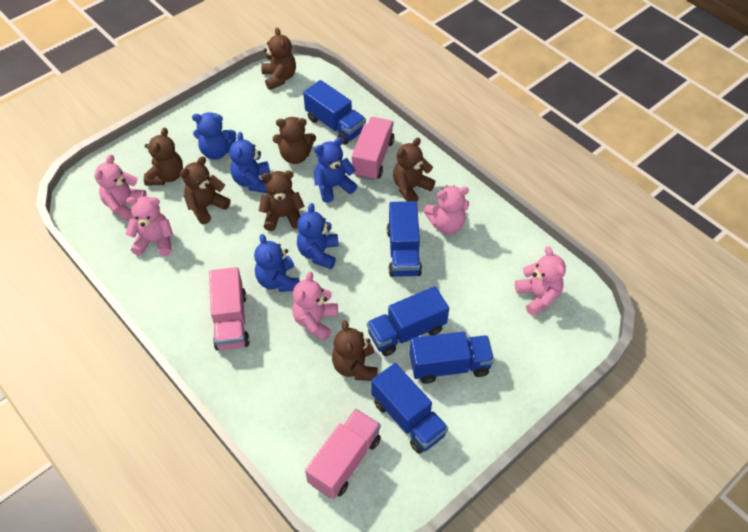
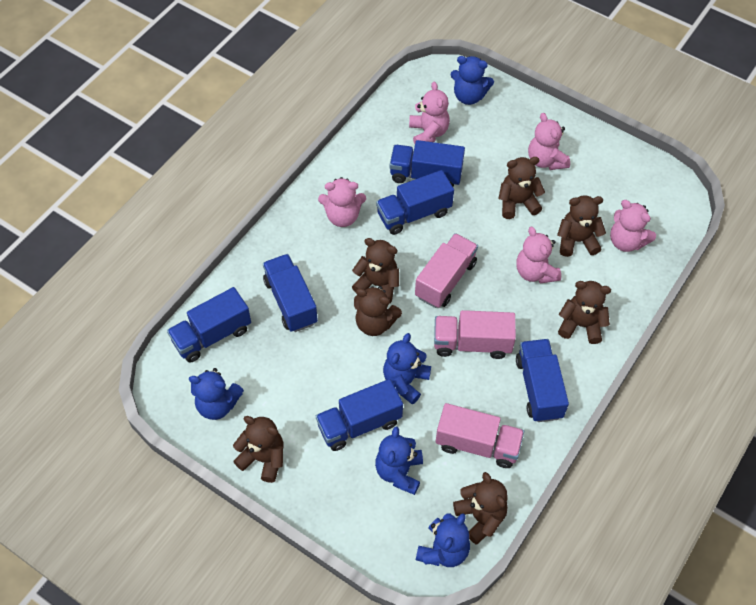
blue truck: [303,80,366,145] [367,286,449,356] [371,363,448,454] [387,201,422,277] [410,332,494,384] = 5 -> [167,287,251,363] [263,254,318,332] [316,379,403,451] [376,170,454,235] [390,140,465,187] [516,339,569,422] = 6

